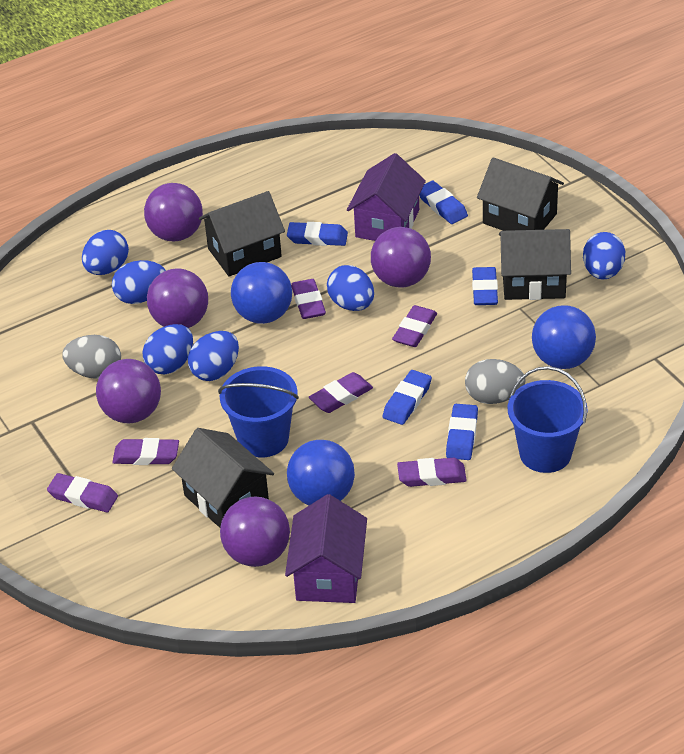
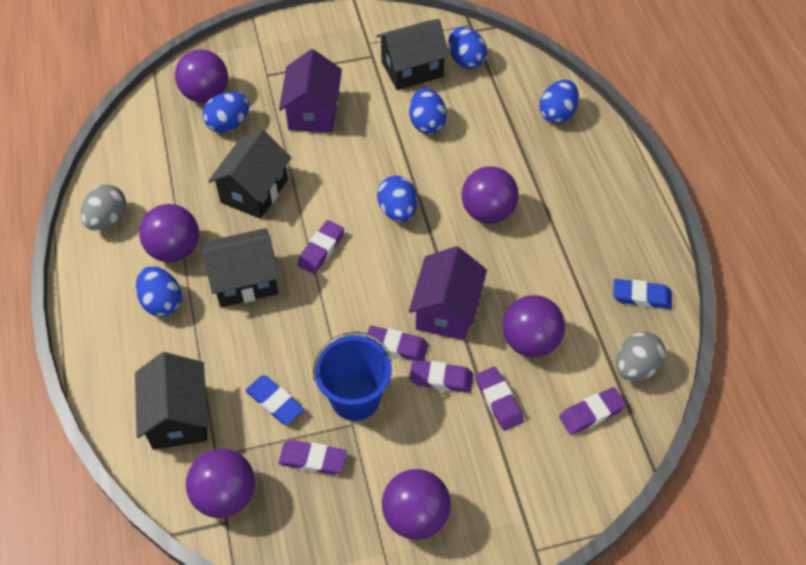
blue ball: [231,262,292,324] [287,440,355,505] [532,305,596,369] = 3 -> none = 0
blue bucket: [218,366,299,458] [508,366,587,473] = 2 -> [313,332,392,421] = 1
blue eraser: [287,222,348,246] [382,370,432,425] [419,181,468,224] [446,404,478,460] [472,267,498,305] = 5 -> [245,376,304,425] [613,279,672,309] = 2
purple ball: [96,359,161,423] [144,183,203,241] [147,269,208,328] [220,497,290,567] [371,227,431,288] = 5 -> [139,204,199,262] [175,49,228,103] [186,449,255,518] [382,469,451,540] [462,167,519,224] [503,295,565,357] = 6

